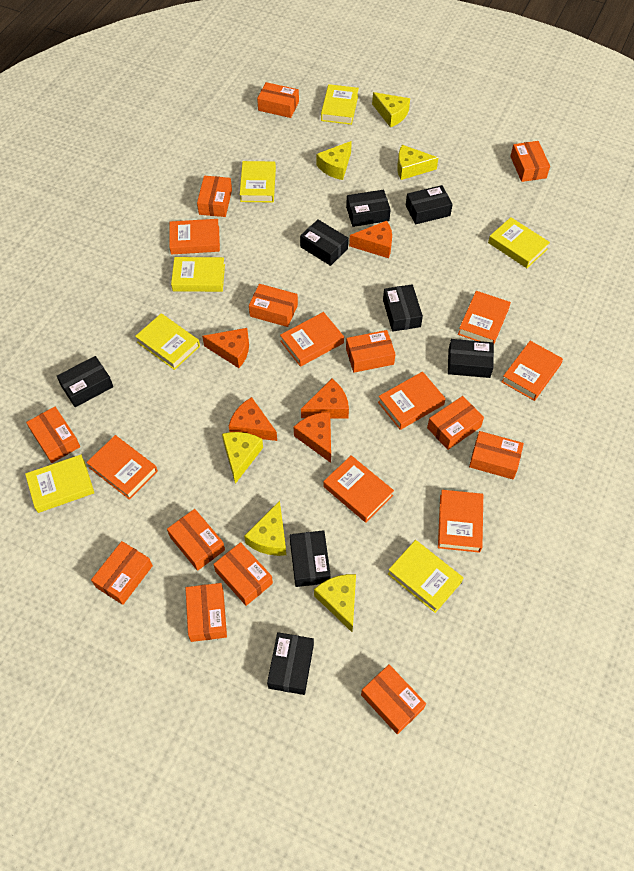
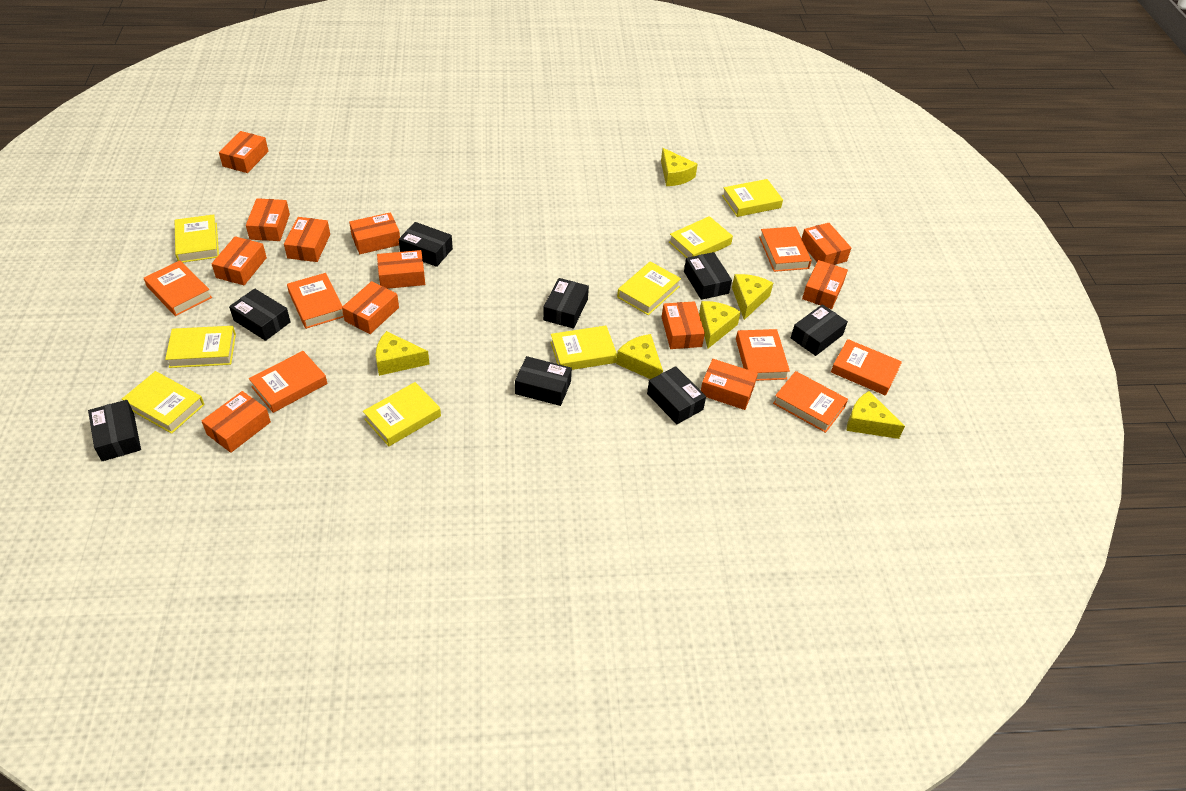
orange book: [86,435,158,500] [169,219,220,254] [280,312,344,367] [323,455,394,523] [378,372,446,430] [438,490,483,553] [458,291,511,343] [501,341,563,401] = 8 -> [144,260,212,316] [249,351,328,413] [287,273,344,329] [736,329,790,381] [759,227,812,272] [773,371,848,433] [831,339,902,396] = 7
orange box: [26,407,80,463] [91,541,153,605] [167,509,225,571] [185,583,227,642] [197,176,232,217] [213,542,273,606] [249,284,298,327] [257,82,299,118] [346,330,396,373] [361,665,426,734] [427,396,484,450] [469,431,524,479] [510,141,550,182] = 13 -> [201,391,271,453] [211,236,267,285] [219,131,269,173] [246,198,290,241] [284,217,330,262] [342,281,399,334] [349,212,400,254] [377,250,425,289] [662,301,705,349] [701,359,758,410] [802,223,851,265] [802,260,848,309] = 12
orange cheese: [202,328,249,368] [229,397,277,441] [294,412,331,463] [301,379,349,418] [349,221,392,258] = 5 -> none = 0
yellow book: [25,455,94,513] [135,313,200,370] [171,257,225,292] [240,161,276,203] [321,84,359,125] [388,540,463,613] [488,217,550,268] = 7 -> [122,371,205,434] [165,326,236,368] [175,214,219,262] [363,382,441,446] [550,326,617,370] [617,261,681,315] [669,216,733,258] [722,179,783,217] = 8

